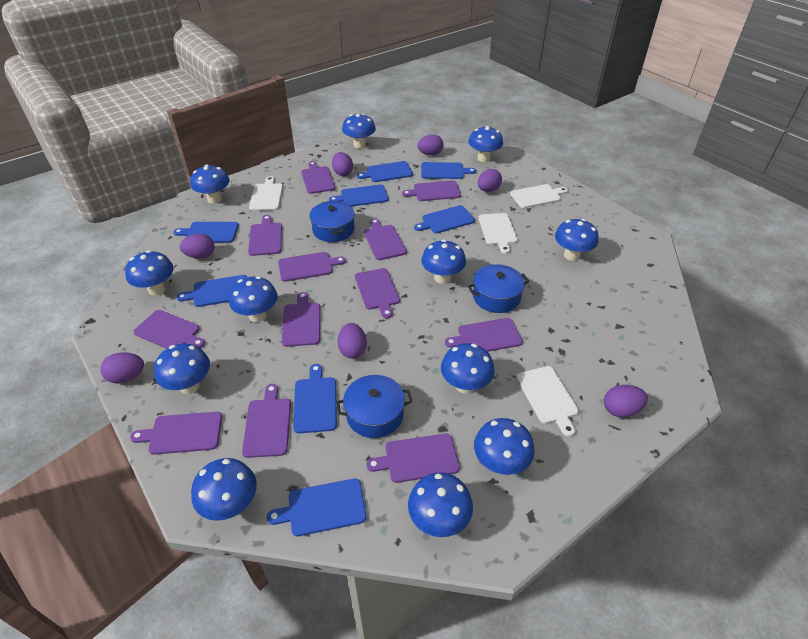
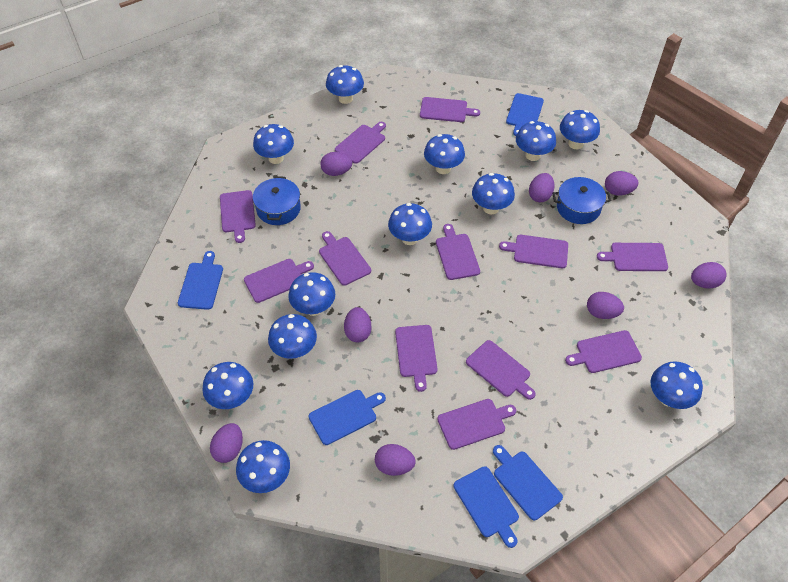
blue cutting board: [173,222,239,243] [177,275,247,307] [267,478,366,536] [293,364,337,434] [329,185,389,207] [357,161,413,182] [414,205,475,233] [421,162,476,179] = 8 -> [178,251,223,310] [308,390,386,445] [453,466,519,548] [493,445,563,520] [506,93,544,136] = 5
blue pot: [309,201,355,242] [336,375,412,438] [468,264,529,313] = 3 -> [253,176,301,225] [552,177,611,224] = 2
purple egg: [101,352,144,383] [180,234,214,259] [332,152,353,176] [338,323,367,359] [418,135,444,155] [478,169,502,192] [604,385,648,417] = 7 -> [210,423,243,463] [321,152,352,176] [344,307,371,342] [375,444,416,476] [529,173,555,202] [587,292,624,319] [605,171,638,196] [691,262,726,289] = 8
white cutting board: [249,176,283,211] [478,213,518,254] [510,184,568,208] [516,366,579,437] = 4 -> none = 0

